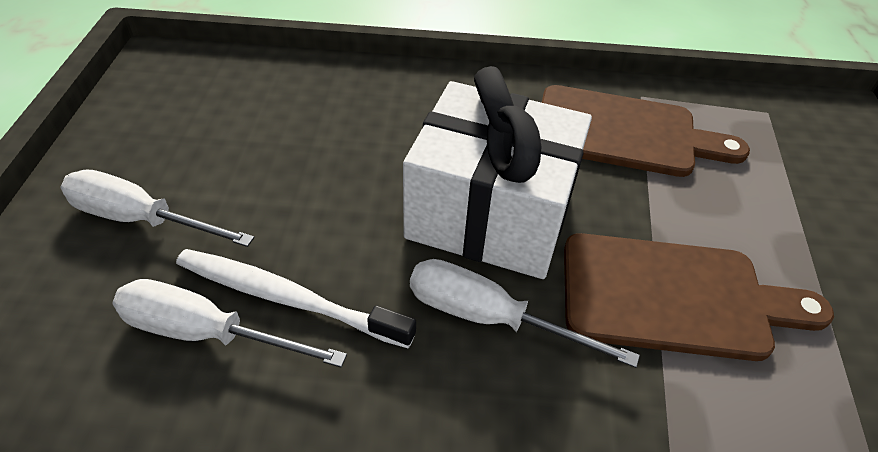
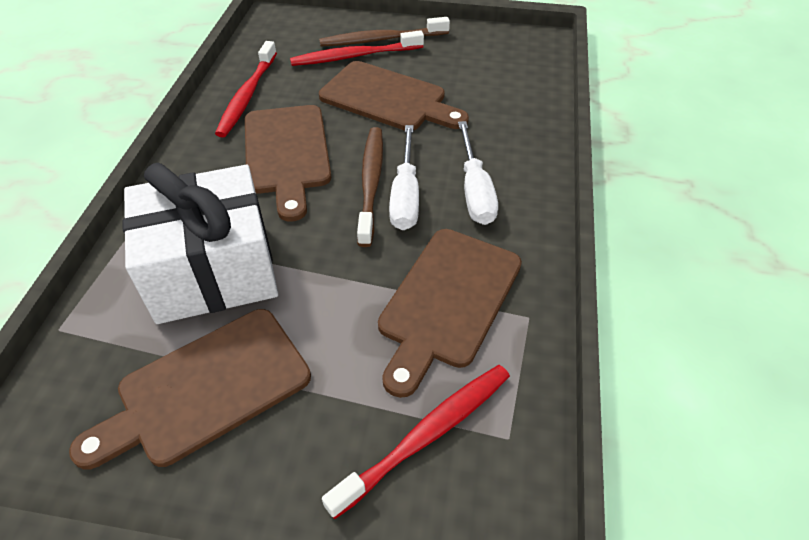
brown cutting board: [542,85,750,177] [564,233,834,361] = 2 -> [69,309,311,469] [245,105,331,222] [319,61,469,130] [378,229,522,398] = 4
brown toothbrush: none = 0 -> [319,17,450,46] [357,127,383,247] = 2
red toothbrush: none = 0 -> [215,41,277,137] [290,30,424,66] [322,365,510,519] = 3
white screwdriver: [60,170,254,247] [112,279,347,368] [410,259,640,368] = 3 -> [389,125,419,230] [458,121,498,225] = 2
white toothbrush: [176,249,416,349] = 1 -> none = 0

